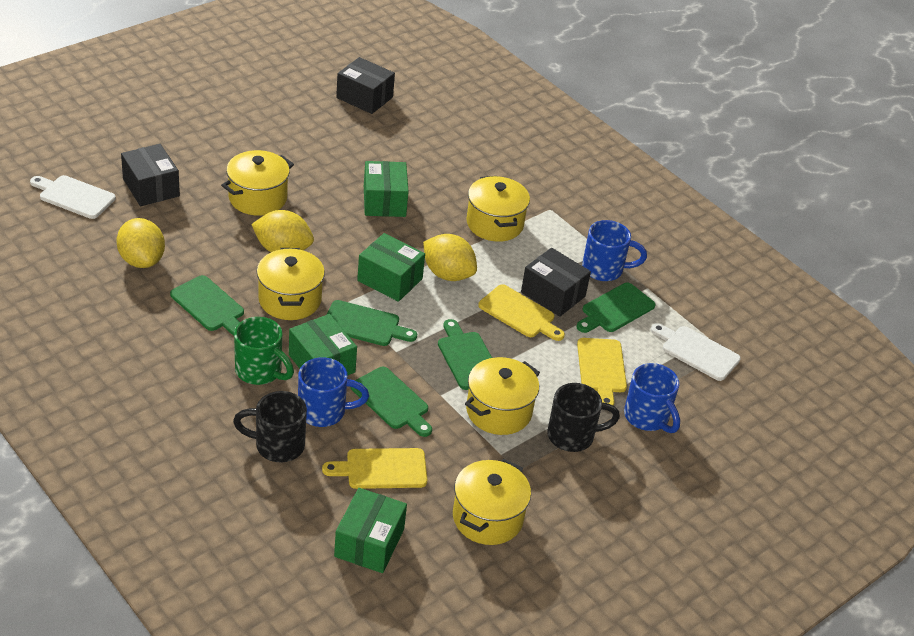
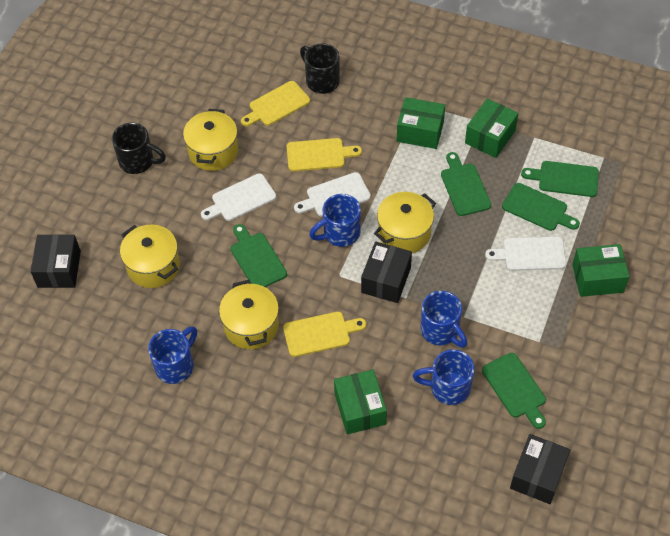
blue mug: [298,357,369,427] [582,220,647,281] [624,363,680,433] = 3 -> [148,326,197,384] [309,194,361,247] [413,349,475,405] [420,291,467,348] = 4
green mug: [234,317,294,385] = 1 -> none = 0
white cutting board: [30,175,116,219] [651,323,741,381] = 2 -> [201,173,276,221] [294,172,371,217] [485,236,566,271] = 3
yellow lemon: [117,218,165,268] [251,210,314,252] [423,234,477,281] = 3 -> none = 0
yellow pot: [221,150,294,215] [257,248,325,320] [453,459,531,545] [465,357,540,435] [466,176,530,242] = 5 -> [120,225,180,288] [183,109,238,171] [219,280,279,349] [374,192,436,253] = 4

